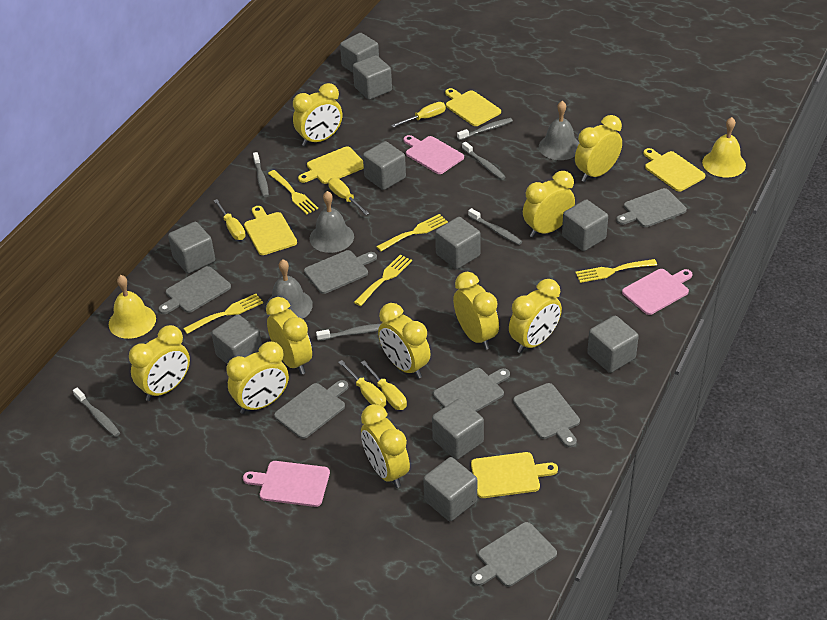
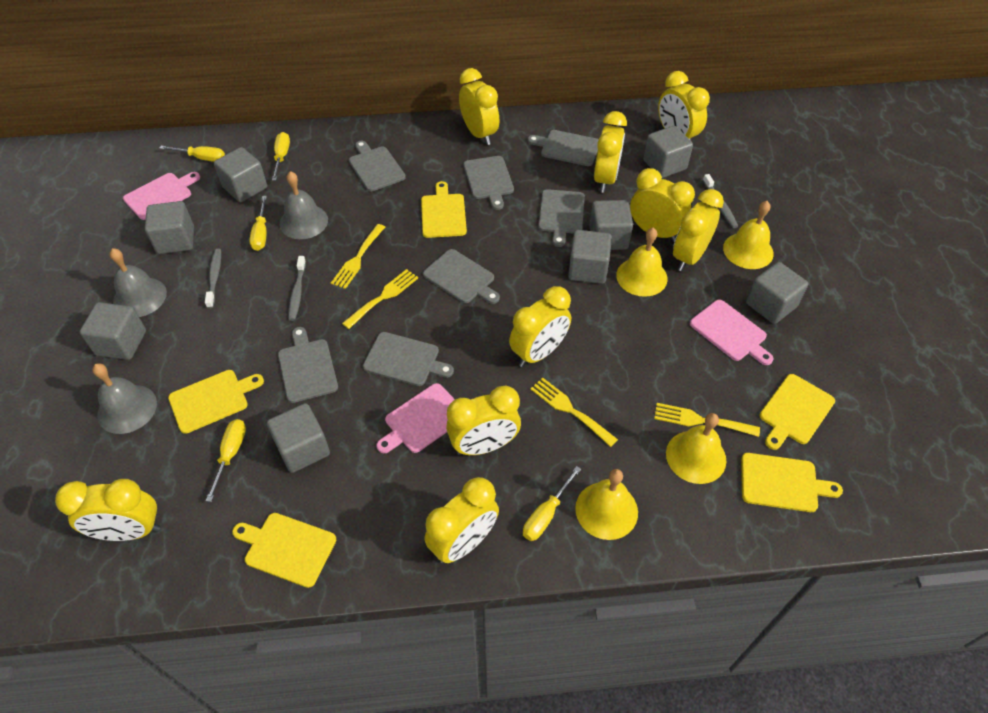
grey cube: [168,222,215,274] [212,314,262,364] [340,33,379,73] [353,55,392,100] [363,141,406,190] [423,457,477,521] [432,398,484,460] [435,217,481,269] [562,199,608,251] [587,316,639,373] = 10 -> [80,302,146,360] [145,201,194,254] [214,147,267,202] [267,403,330,473] [568,230,612,284] [589,200,633,250] [643,126,693,178] [746,262,808,324] = 8
grey toothbrush: [73,387,120,437] [253,152,269,197] [316,324,381,341] [457,118,513,141] [462,142,505,180] [468,208,522,245] = 6 -> [205,249,221,309] [288,256,306,321] [703,174,738,228] = 3
yellow bell: [109,275,156,339] [702,117,746,177] = 2 -> [575,469,638,540] [616,228,668,297] [666,413,727,484] [723,201,774,269] = 4
yellow clock: [129,325,190,401] [227,341,289,414] [266,297,312,375] [293,83,342,146] [361,404,410,488] [378,303,430,379] [453,272,499,350] [509,279,562,353] [523,171,575,238] [575,115,622,182] = 10 -> [55,479,160,541] [425,477,499,563] [446,386,521,455] [459,68,499,145] [509,286,571,367] [594,111,627,193] [630,168,695,242] [658,71,710,141] [673,189,724,271] = 9
yellow fork: [183,294,263,334] [268,170,318,215] [354,255,412,306] [376,214,448,251] [575,259,657,283] = 5 -> [331,224,385,289] [342,269,418,329] [530,378,618,447] [654,403,760,437] = 4

